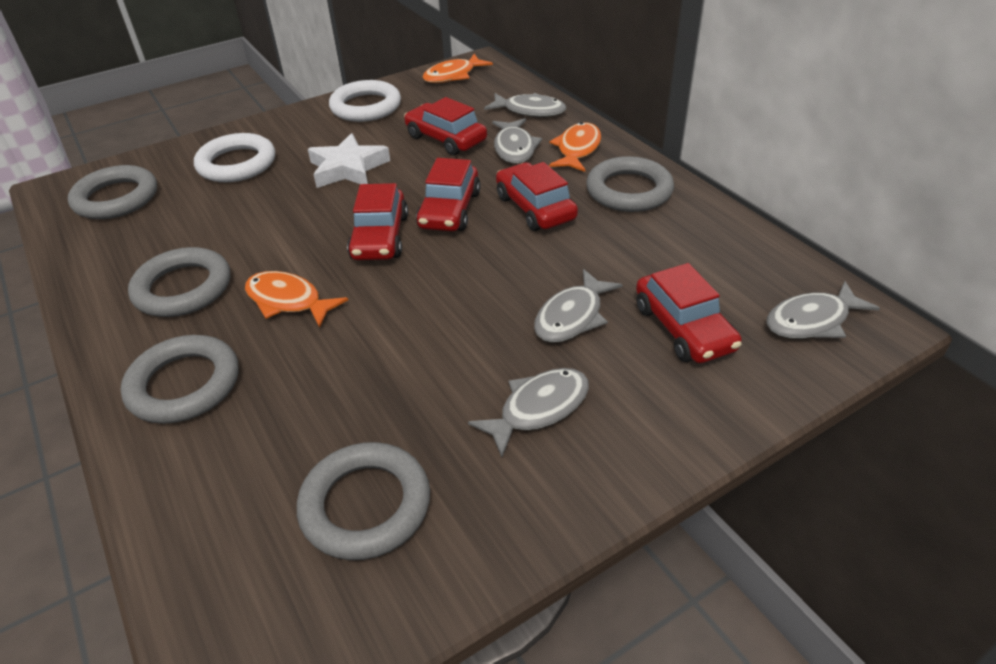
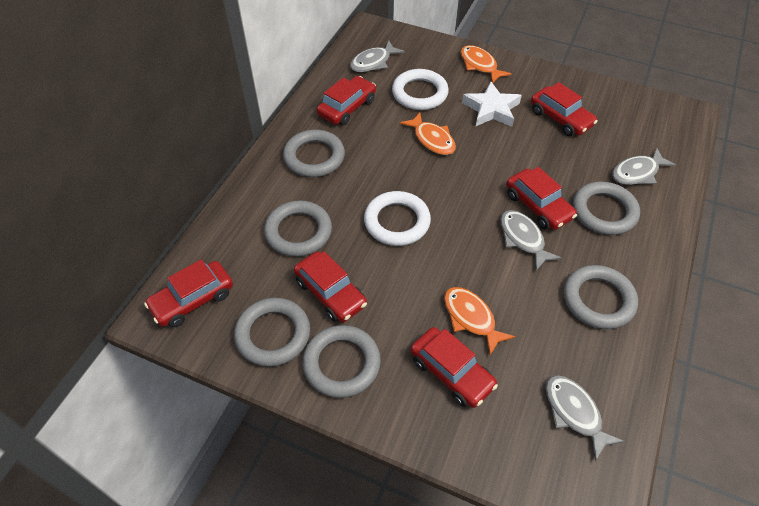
grey fish: [468,368,589,457] [484,93,566,117] [492,118,542,164] [534,269,622,343] [767,281,880,339] = 5 -> [350,41,405,72] [500,210,562,271] [546,375,624,461] [612,148,676,185] = 4
grey ring: [68,165,157,219] [121,335,238,424] [128,247,230,317] [297,442,430,560] [586,156,674,212] = 5 -> [234,298,310,367] [264,200,332,257] [283,130,345,177] [303,325,381,398] [564,265,638,329] [573,181,640,235] = 6
red car: [347,183,408,260] [404,97,487,155] [416,158,480,231] [496,162,578,231] [636,263,742,363] = 5 -> [144,259,233,328] [294,251,367,322] [317,76,376,125] [410,327,498,408] [506,167,577,230] [531,82,598,136] = 6

